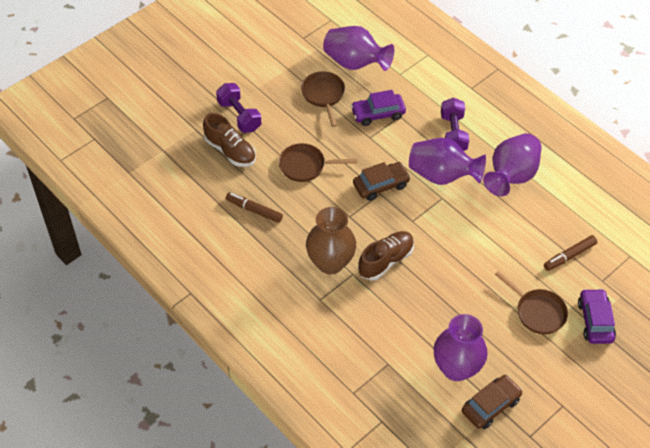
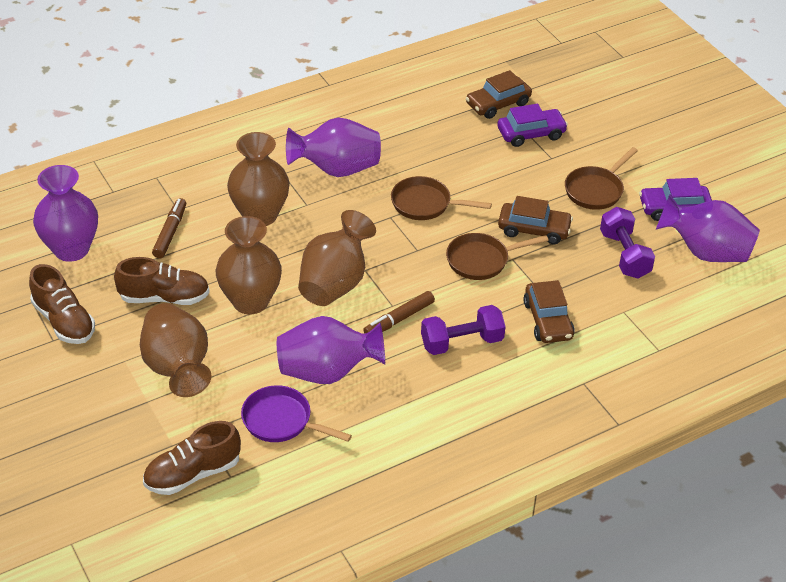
brown car: [353,162,411,201] [462,375,523,429] = 2 -> [466,70,532,119] [498,196,573,244] [523,280,575,343] = 3
brown shoe: [203,113,256,167] [358,231,414,281] = 2 -> [29,264,95,344] [114,257,210,305] [143,421,241,495] = 3
brown vase: [306,207,356,274] = 1 -> [140,303,211,397] [216,216,282,315] [227,132,290,226] [298,210,376,306] = 4
purple pan: none = 0 -> [241,385,352,442] = 1

